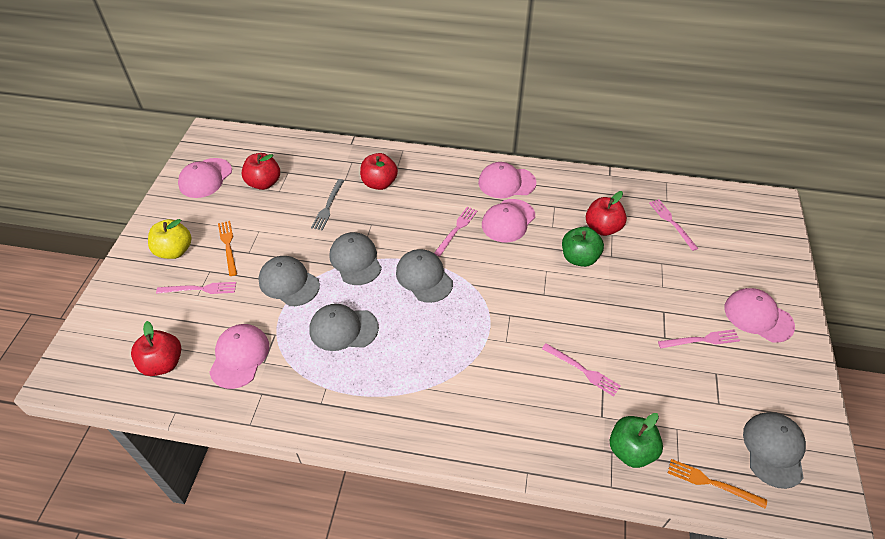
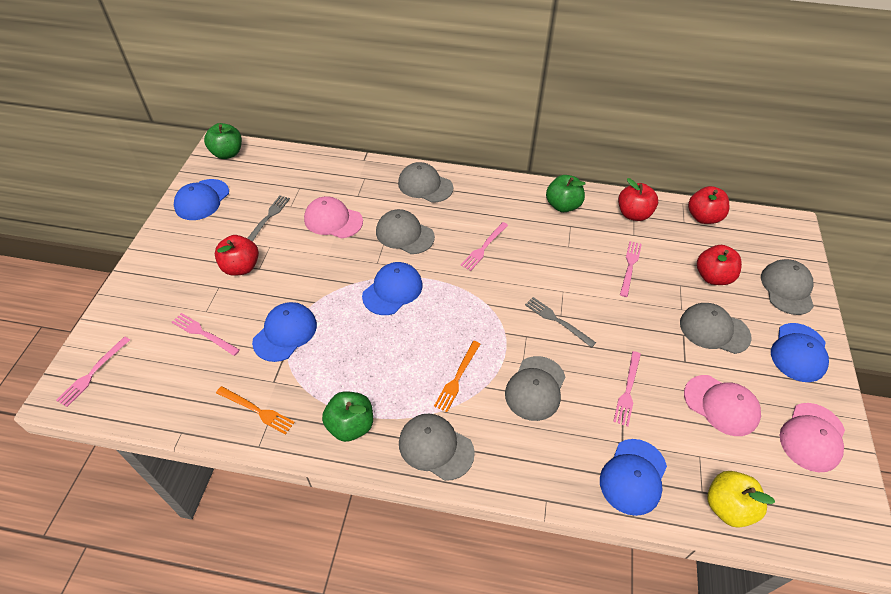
blue cap: none = 0 -> [174,179,229,220] [252,302,317,362] [362,262,423,315] [600,439,667,516] [771,323,829,382] = 5
green apple: [562,226,604,267] [610,413,663,468] = 2 -> [204,123,242,159] [322,391,373,442] [546,175,586,212] = 3
grey cap: [258,256,320,306] [309,304,379,351] [329,232,382,285] [396,249,453,303] [743,412,806,489] = 5 -> [376,209,435,254] [398,162,453,203] [399,414,475,481] [505,356,565,421] [680,303,751,354] [761,259,814,315] = 6
grey fork: [311,179,344,231] = 1 -> [247,195,290,241] [525,297,596,348] = 2
pink cap: [178,158,232,198] [209,324,269,389] [478,162,536,198] [482,199,535,242] [724,288,795,343] = 5 -> [304,196,363,238] [684,375,761,436] [780,403,845,472] = 3

